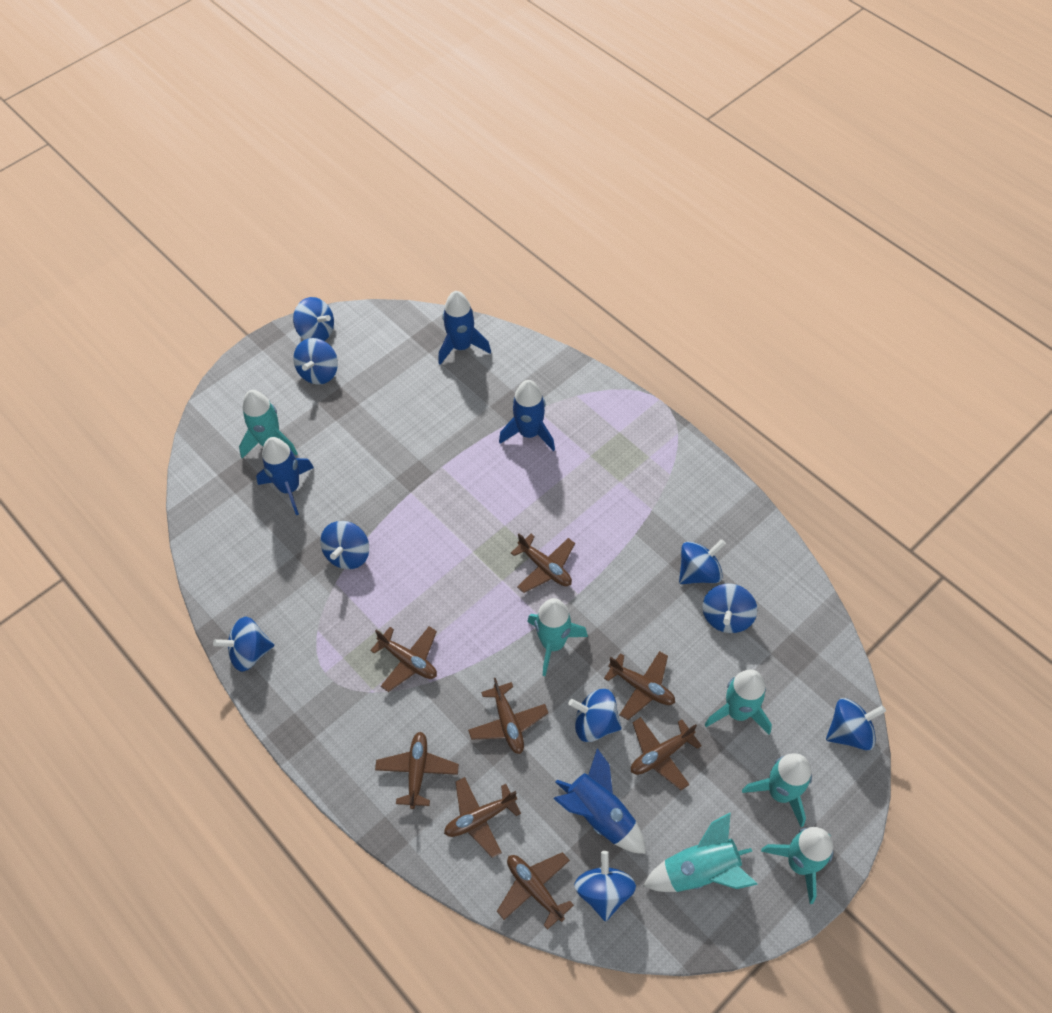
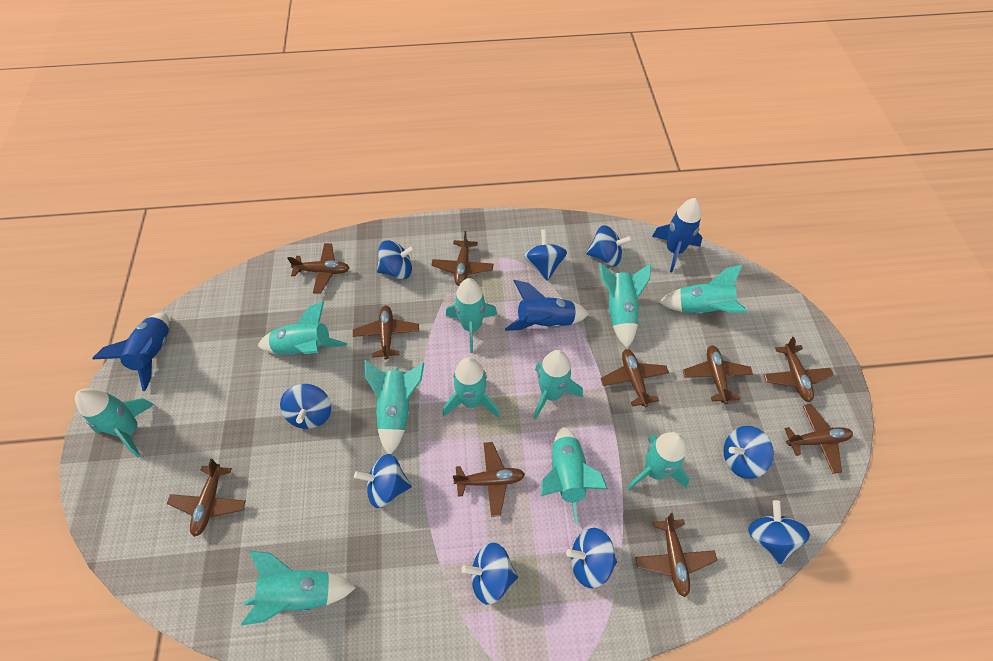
blue rocket: [256,437,314,515] [438,291,491,365] [499,380,555,451] [553,748,646,854] = 4 -> [93,313,169,391] [505,280,589,331] [652,198,702,272] = 3
brown plane: [370,626,437,692] [375,732,459,809] [444,777,521,858] [468,678,548,754] [497,852,574,930] [511,533,575,593] [604,651,675,720] [631,717,702,790] = 8 -> [167,459,245,537] [287,243,349,294] [353,305,419,360] [431,231,493,286] [453,442,525,517] [600,349,669,407] [635,513,717,597] [683,345,753,404] [764,337,833,402] [784,404,853,474] = 10
turquoise rocket: [239,390,298,458] [527,598,588,676] [643,813,758,892] [705,669,772,734] [742,753,812,827] [761,827,833,904] = 6 -> [75,388,155,457] [241,551,356,626] [258,301,347,356] [365,360,424,454] [443,357,500,417] [446,278,497,353] [534,350,583,420] [541,426,608,524] [599,263,651,348] [627,432,690,490] [659,264,747,314] = 11

